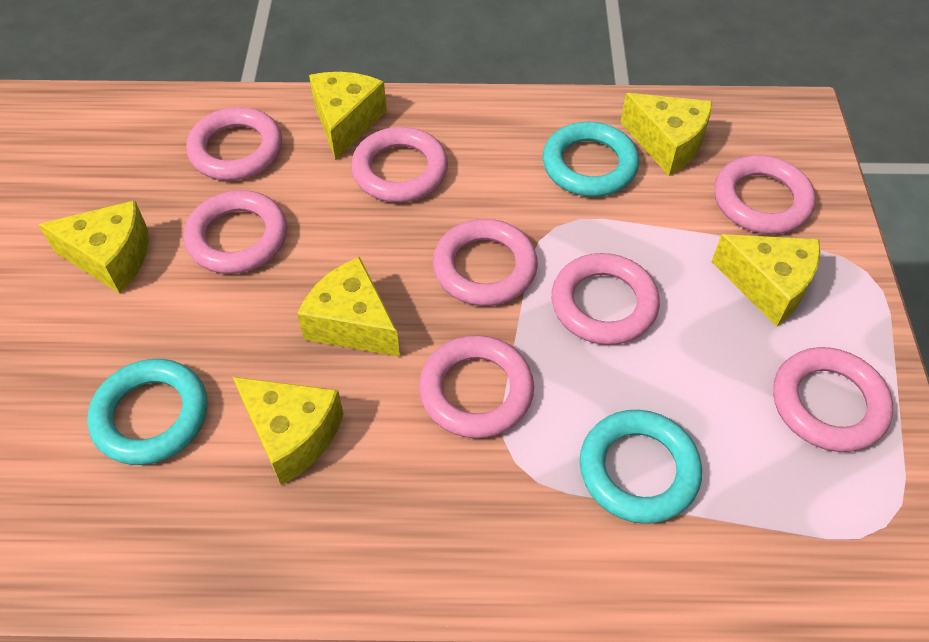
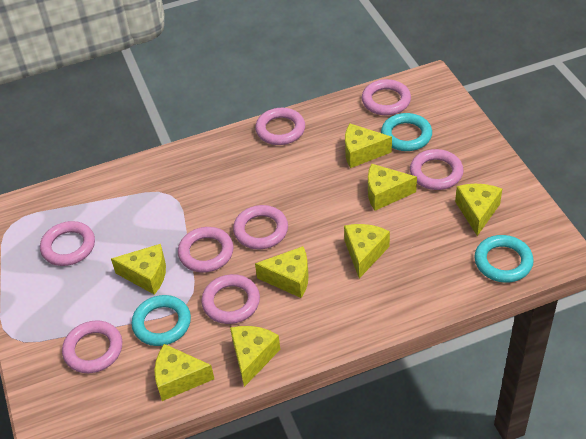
yellow cheese: [38,200,149,294] [233,377,344,485] [297,257,400,357] [309,72,387,160] [620,93,713,176] [712,234,820,327] = 6 -> [111,244,166,295] [155,344,214,401] [230,326,280,387] [255,246,309,298] [344,224,390,279] [345,124,392,168] [368,164,417,211] [455,184,502,236] = 8

